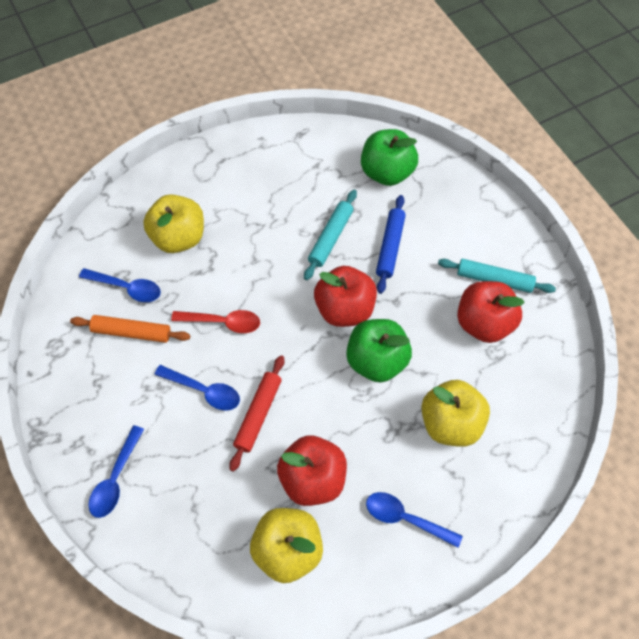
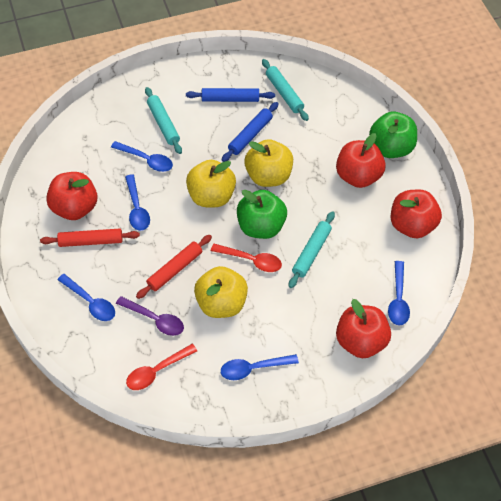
blue rolling pin: [376,195,406,294] = 1 -> [186,88,275,102] [222,102,279,162] = 2
blue spoon: [79,268,161,302] [88,425,144,518] [155,365,240,411] [366,492,463,548] = 4 -> [57,274,115,321] [111,141,173,172] [125,174,150,231] [221,354,299,380] [388,261,410,325] = 5
orange rolling pin: [70,315,190,343] = 1 -> none = 0
purple spoon: none = 0 -> [116,296,184,336] = 1
red apple: [277,435,347,506] [314,266,377,327] [457,281,525,343] = 3 -> [46,172,97,220] [336,133,386,188] [336,299,391,358] [391,190,442,238] = 4
red rolling pin: [229,355,285,472] = 1 -> [40,229,140,247] [136,235,212,299] = 2
red spoon: [171,310,260,333] = 1 -> [126,344,197,390] [211,244,282,272] = 2
turquoise rolling pin: [304,190,357,280] [438,259,556,293] = 2 -> [145,87,182,154] [262,59,309,121] [289,211,335,288] = 3

